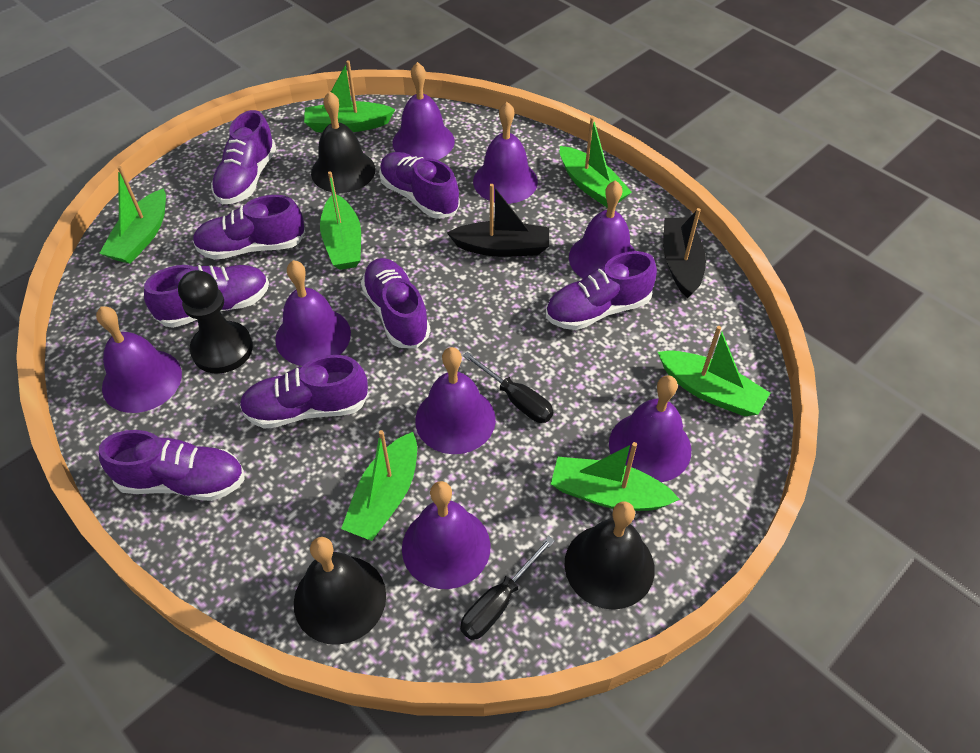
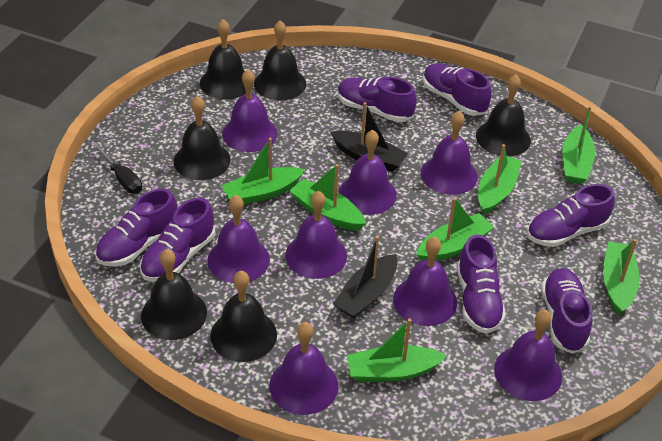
black bell: [294,537,386,645] [311,91,375,193] [564,502,655,610] = 3 -> [141,249,207,340] [173,96,230,180] [200,19,246,99] [210,271,277,362] [254,21,306,100] [476,75,531,156] = 6
black pawn: [178,270,253,374] = 1 -> none = 0
black screwdriver: [460,536,555,640] [463,352,553,423] = 2 -> [93,144,142,194] = 1
purple shoe: [99,430,245,501] [144,265,269,328] [193,195,305,260] [211,110,276,204] [239,355,369,429] [361,258,431,348] [379,152,460,219] [546,251,657,330] = 8 -> [95,188,177,267] [140,198,215,282] [337,77,417,122] [423,63,491,116] [457,235,506,334] [527,184,615,247] [541,268,593,354] = 7

